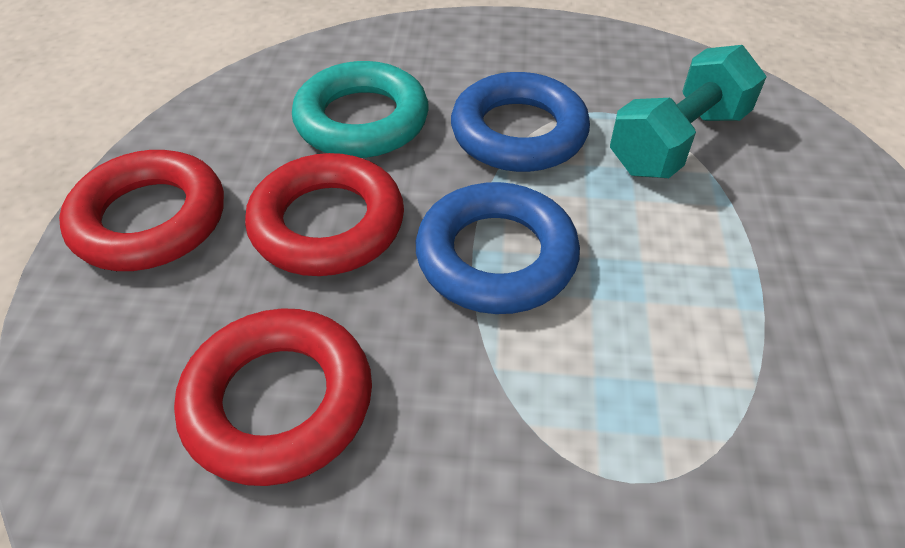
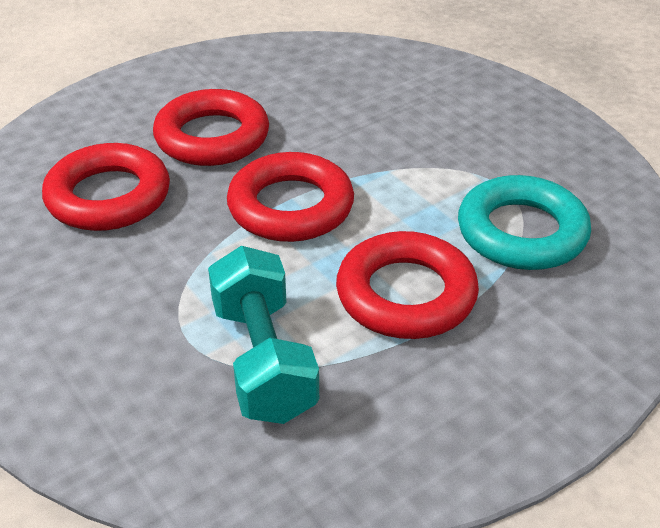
blue ring: [416,182,580,314] [451,72,590,172] = 2 -> none = 0
red ring: [59,150,224,271] [174,308,372,486] [245,153,404,276] = 3 -> [42,143,170,231] [153,89,269,166] [227,152,354,242] [336,231,479,339] = 4

